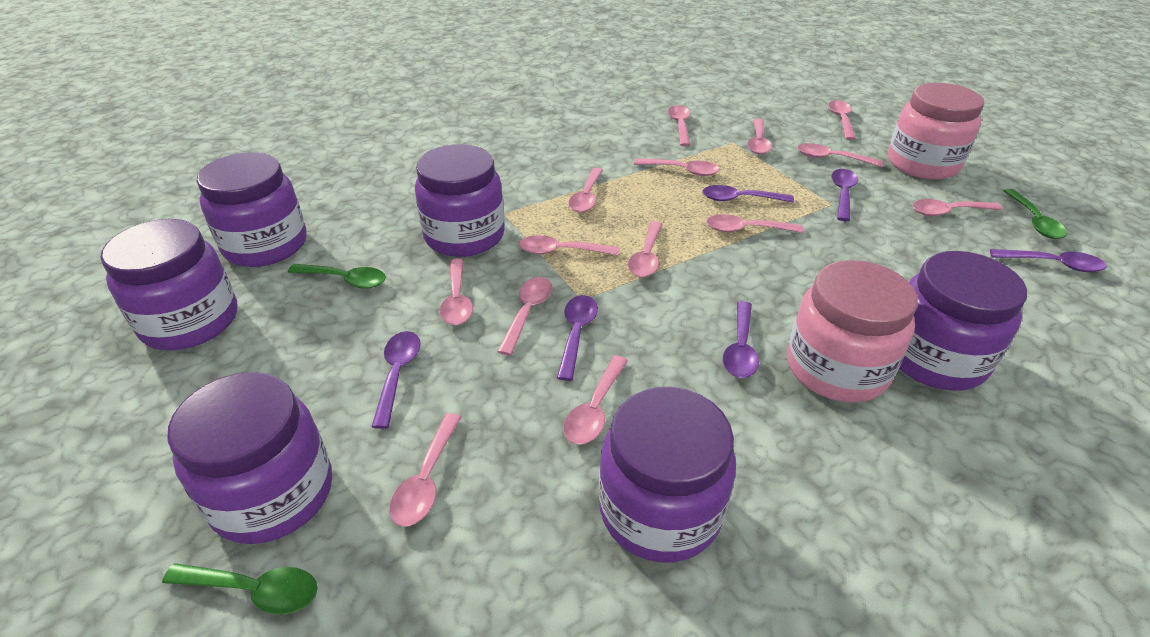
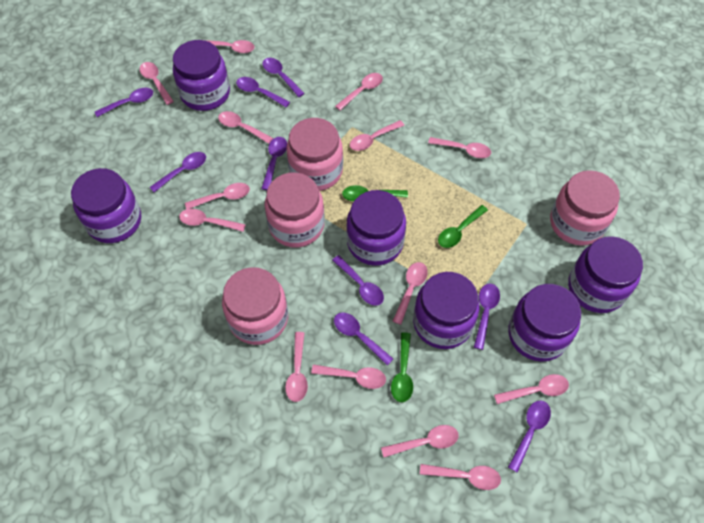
pink jar: [787,260,918,402] [888,83,984,179] = 2 -> [222,267,288,345] [265,172,325,247] [286,118,343,191] [550,170,620,246] = 4
purple spoon: [371,331,421,429] [557,295,598,381] [702,185,794,203] [723,301,759,378] [831,169,858,221] [990,249,1106,272] = 6 -> [95,88,153,117] [150,152,206,192] [236,77,290,107] [261,137,287,190] [262,58,305,97] [332,255,384,306] [334,312,393,365] [474,284,500,350] [508,401,551,473] = 9

